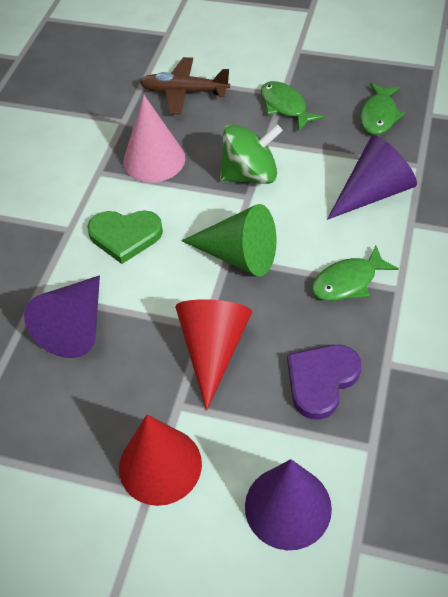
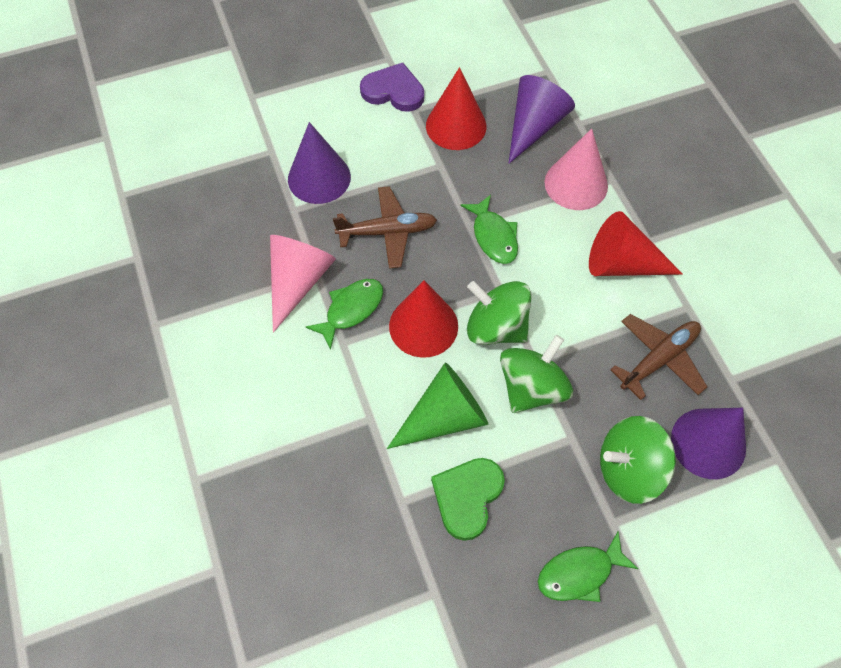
brown plane: [140,57,230,115] = 1 -> [333,186,437,269] [610,314,707,400] = 2
green spinning top: [220,124,283,184] = 1 -> [467,281,532,345] [500,335,573,413] [600,416,676,504] = 3
pink cone: [123,95,185,183] = 1 -> [270,235,336,333] [544,128,608,210] = 2
red cone: [119,415,202,506] [175,299,252,410] = 2 -> [389,280,458,358] [426,67,486,150] [589,211,683,276] = 3

